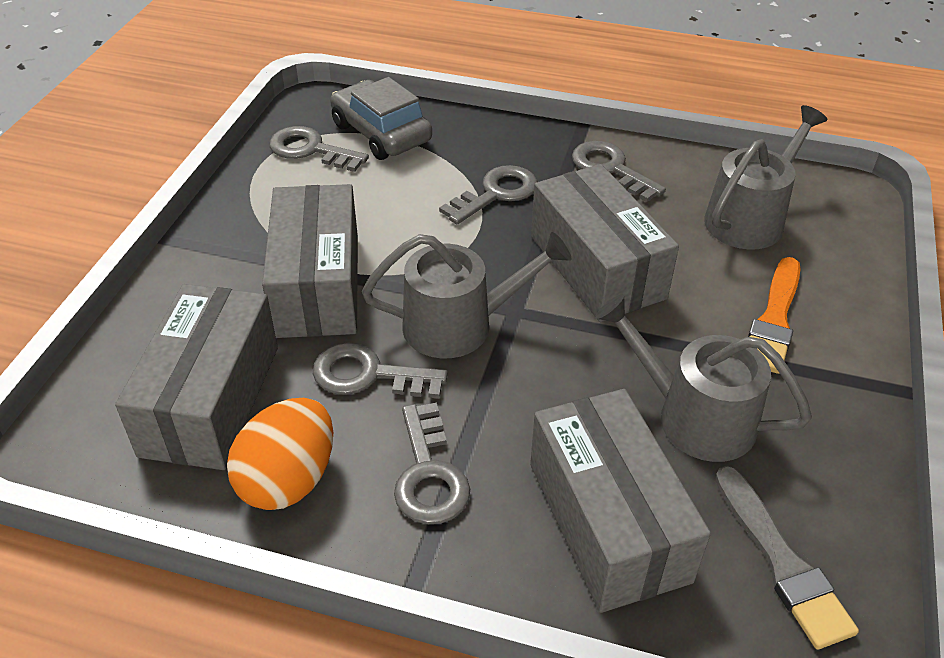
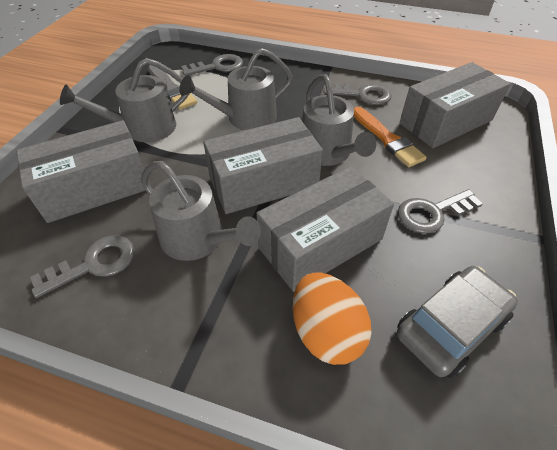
grey key: [269,126,369,172] [313,342,448,398] [394,403,470,524] [439,165,537,224] [572,141,666,202] = 5 -> [30,235,135,298] [181,54,243,76] [324,83,392,105] [398,189,483,234] = 4
grey watering can: [362,232,572,358] [595,294,812,462] [704,105,827,250] = 3 -> [60,58,189,142] [141,161,261,261] [179,48,293,130] [302,74,376,166] = 4

